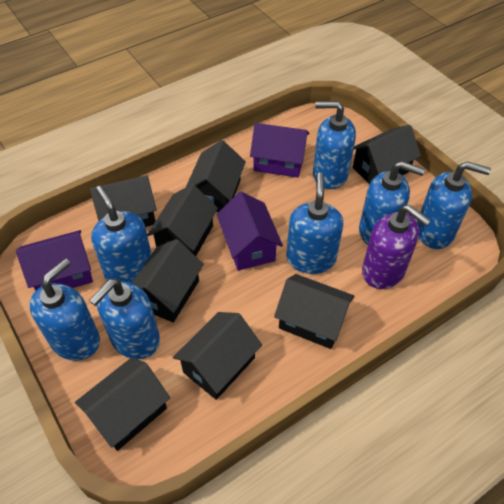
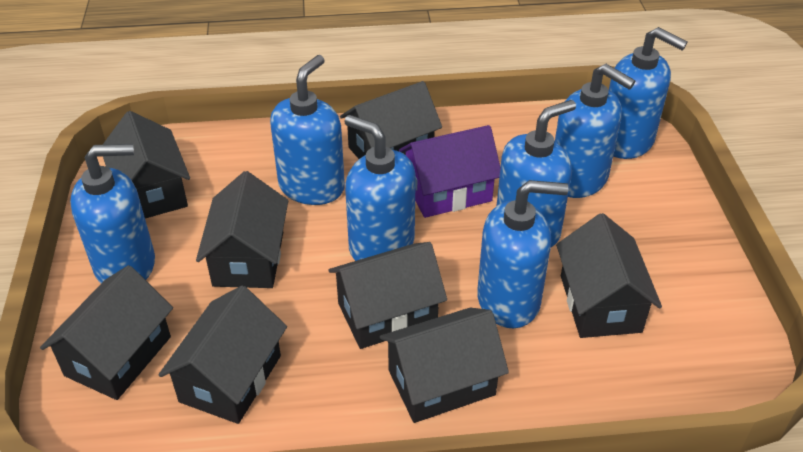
purple house: [16,230,93,291] [217,192,283,271] [250,123,309,178] = 3 -> [399,125,500,218] = 1
purple soap dispenser: [362,205,431,289] = 1 -> none = 0

